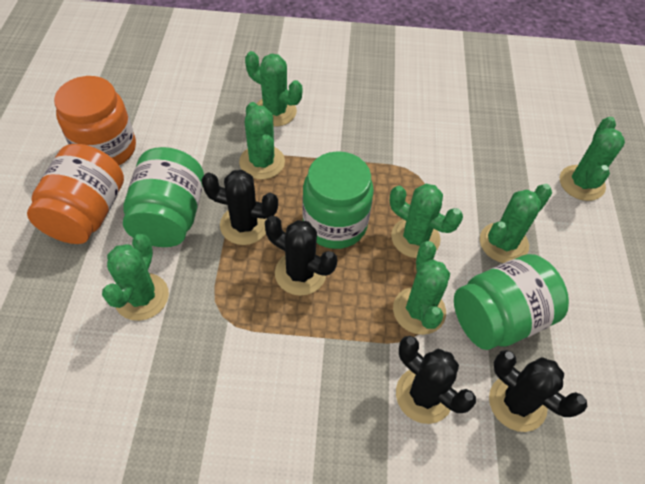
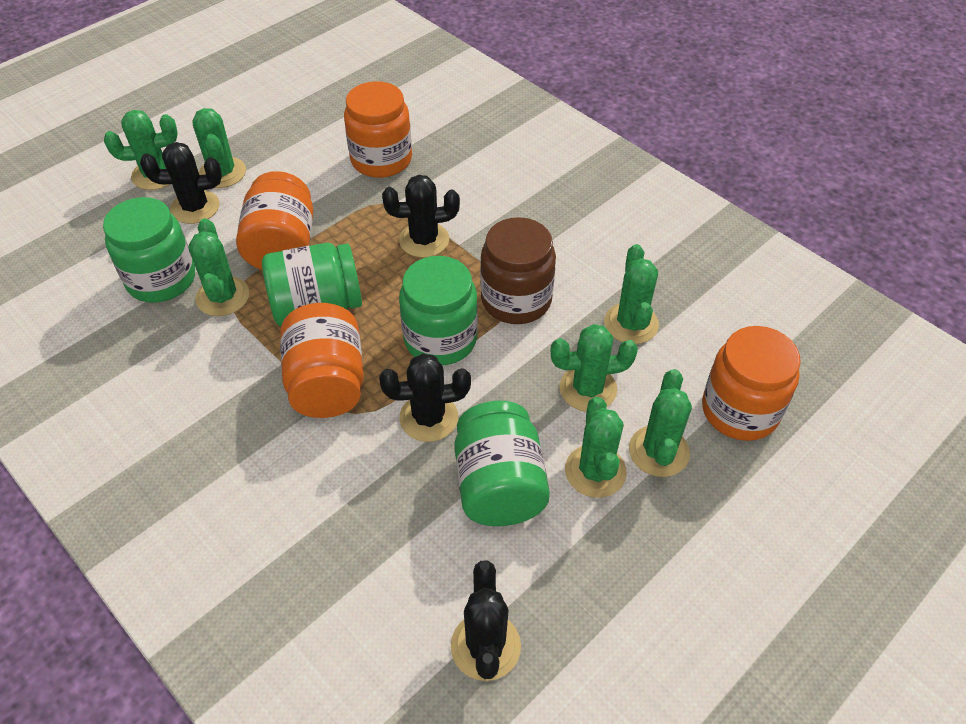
brown jar: none = 0 -> [480,217,556,324] = 1
green jar: [123,147,204,247] [302,151,374,249] [454,254,569,350] = 3 -> [103,197,195,303] [262,243,362,326] [399,256,478,365] [454,401,550,526] = 4
orange jar: [27,144,124,244] [54,76,136,165] = 2 -> [236,171,313,270] [280,303,364,418] [344,81,412,178] [702,326,801,441] = 4

